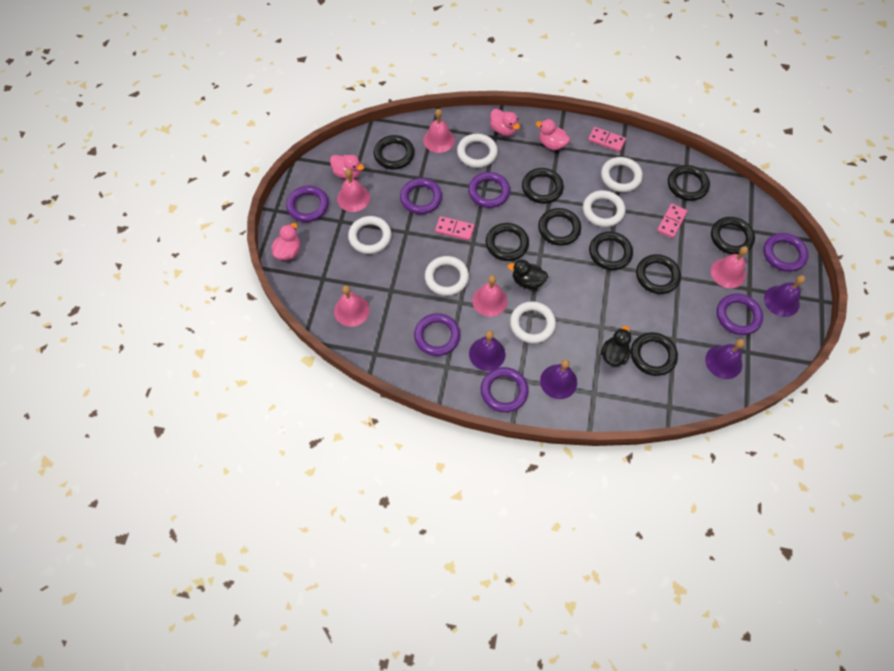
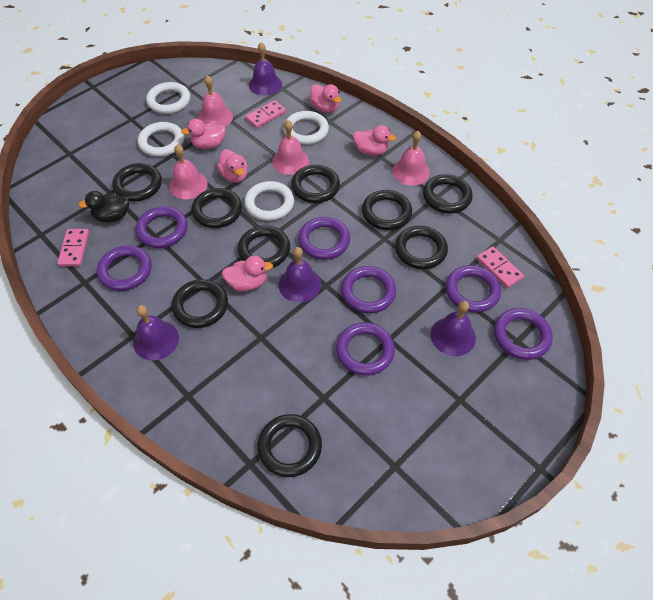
black duck: [507,259,548,289] [601,326,631,366] = 2 -> [79,191,129,223] = 1
pink bell: [334,285,370,327] [337,169,370,212] [423,109,455,153] [472,275,507,317] [711,246,748,288] = 5 -> [169,144,208,199] [198,75,233,127] [272,120,309,175] [392,131,430,186] = 4
pink duck: [271,223,300,260] [330,155,364,179] [490,108,520,136] [536,119,570,150] = 4 -> [181,119,226,149] [217,149,248,183] [222,256,273,292] [310,84,341,113] [353,125,396,156] = 5
white ring: [348,216,392,254] [425,256,469,296] [457,134,498,168] [510,301,556,344] [583,190,625,227] [601,157,643,192] = 6 -> [138,122,184,157] [146,82,190,114] [244,181,294,221] [283,111,329,145] = 4

